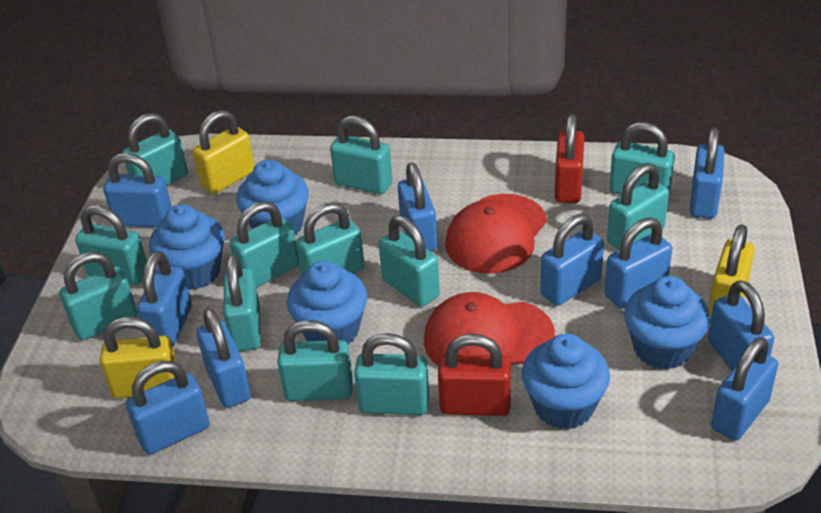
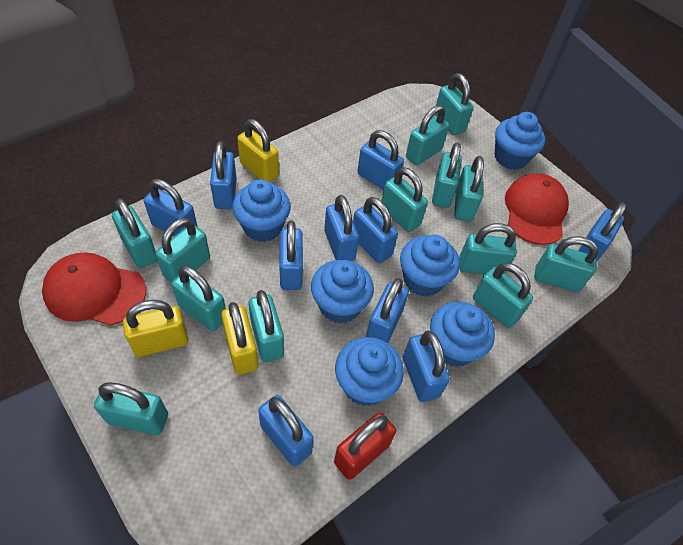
blue cupcake: [149,204,225,290] [236,160,309,235] [287,261,367,345] [522,334,610,430] [624,276,710,369] = 5 -> [232,179,291,242] [311,260,374,324] [335,337,404,406] [400,235,460,297] [430,302,495,367] [495,112,546,170] = 6
red padlock: [438,334,511,416] [555,114,584,203] = 2 -> [334,412,396,480] = 1
turquoise padlock: [59,252,137,340] [75,205,147,285] [122,113,188,185] [223,254,260,351] [230,201,299,287] [277,320,353,401] [296,203,364,275] [330,116,392,194] [354,333,429,415] [379,215,440,307] [607,163,669,250] [610,122,675,195] = 12 -> [94,382,168,435] [112,198,157,268] [155,218,210,283] [171,265,226,331] [248,290,284,362] [381,167,428,232] [406,105,449,165] [432,142,462,208] [435,73,473,135] [455,156,484,222] [459,223,517,274] [473,263,533,328] [534,236,599,292] = 13

